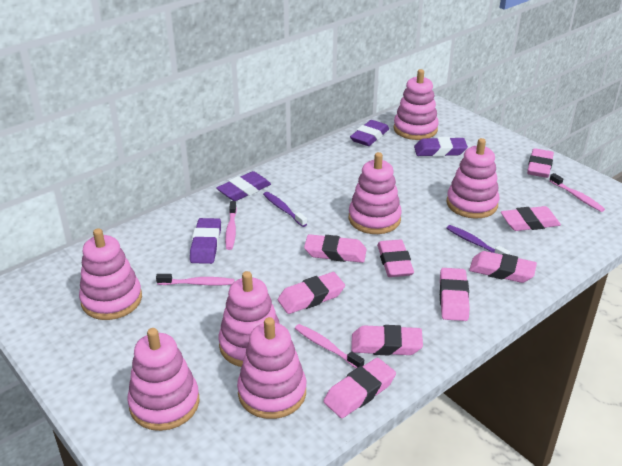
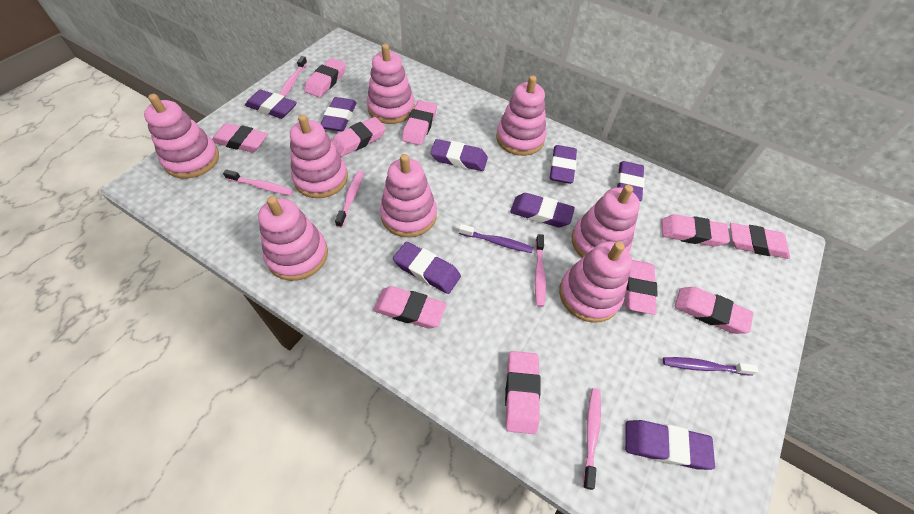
pink eraser: [278,272,345,314] [304,234,367,263] [323,358,396,418] [351,325,423,356] [377,240,414,277] [440,268,470,321] [469,251,537,283] [501,206,561,231] [527,148,554,178] = 9 -> [212,123,268,152] [305,58,346,97] [332,117,386,157] [373,286,446,328] [402,100,437,145] [505,351,541,434] [625,260,658,315] [661,214,730,247] [675,287,754,334] [730,223,790,259] = 10
pink stacking toy: [79,228,142,320] [127,328,200,431] [218,271,280,367] [237,317,306,419] [349,152,402,234] [394,69,439,140] [447,138,499,219] = 7 -> [144,94,219,179] [258,196,328,281] [290,114,348,198] [367,44,415,124] [380,154,437,238] [496,75,546,156] [559,241,632,323] [571,185,640,258] = 8
pink toothbrush: [156,274,234,285] [225,201,237,250] [295,324,364,368] [549,173,605,212] = 4 -> [223,169,293,196] [280,56,307,97] [335,171,364,228] [534,234,546,307] [583,388,601,490] = 5
purple eraser: [190,218,221,264] [216,171,271,201] [350,120,389,146] [414,137,468,157] = 4 -> [245,89,297,119] [321,97,357,132] [393,242,461,294] [430,139,488,171] [510,193,575,228] [550,145,577,184] [617,161,645,201] [625,420,715,470] = 8

